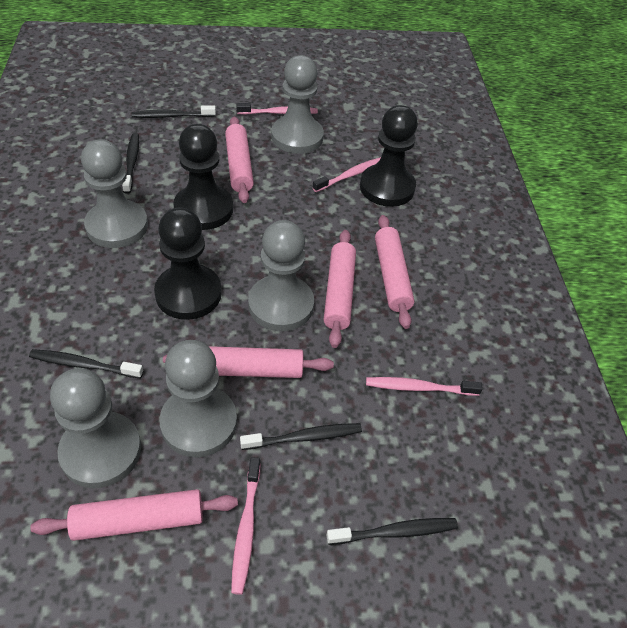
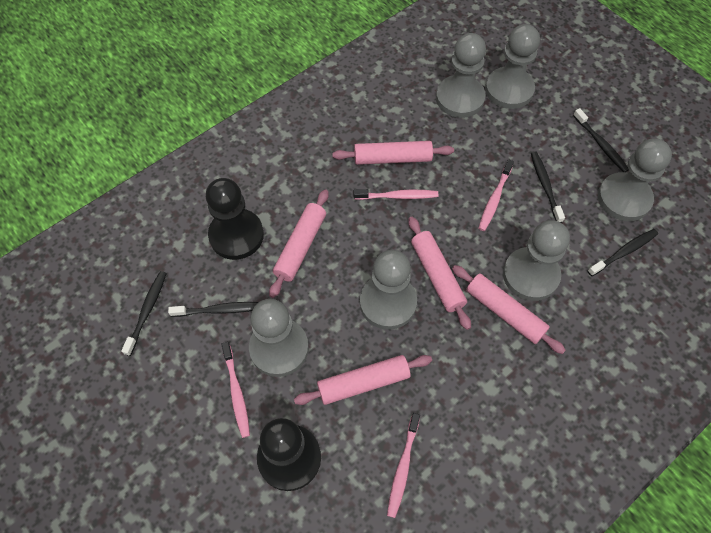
black pawn: [154,208,222,320] [173,124,233,230] [360,105,418,207] = 3 -> [206,178,264,260] [257,418,321,491] = 2
grey pawn: [50,368,141,488] [81,139,148,248] [160,340,237,457] [248,220,314,331] [271,55,324,154] = 5 -> [249,299,309,377] [360,250,417,330] [436,33,486,118] [485,24,540,109] [503,220,570,301] [598,139,672,221] = 6

